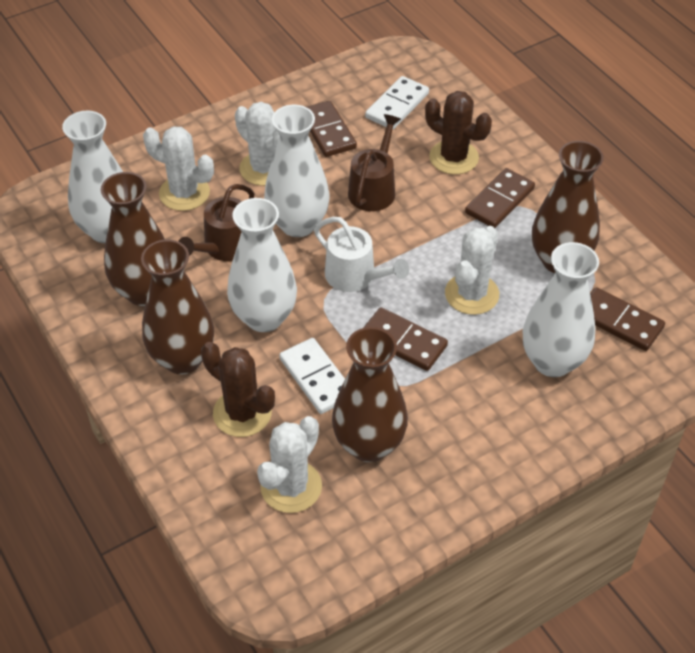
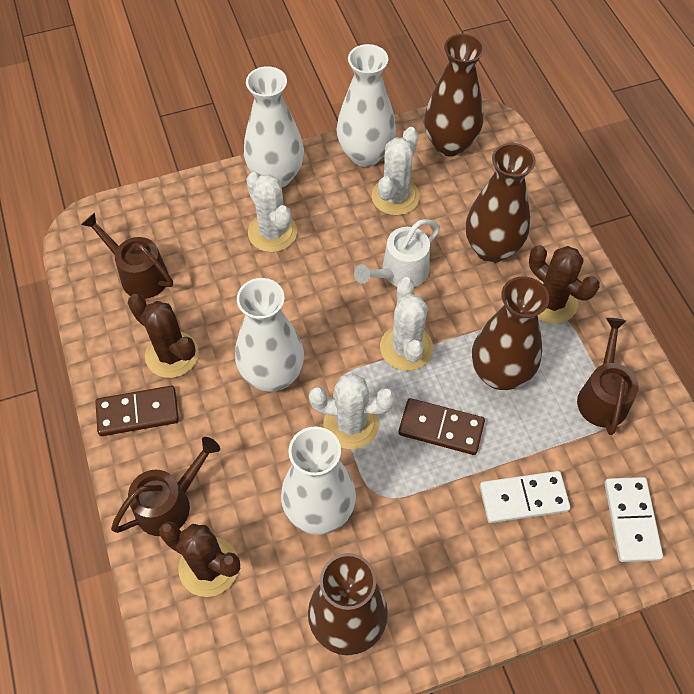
brown cactus: [201,342,275,437] [425,91,492,174] = 2 -> [128,294,199,378] [159,521,240,597] [529,245,600,324] = 3
brown domino: [307,101,357,157] [363,307,448,371] [465,168,535,228] [590,287,665,351] = 4 -> [95,386,179,436] [398,398,485,455] = 2
brown watering can: [178,184,254,261] [348,114,401,211] = 2 -> [81,213,173,299] [111,437,220,536] [577,318,639,435] = 3

